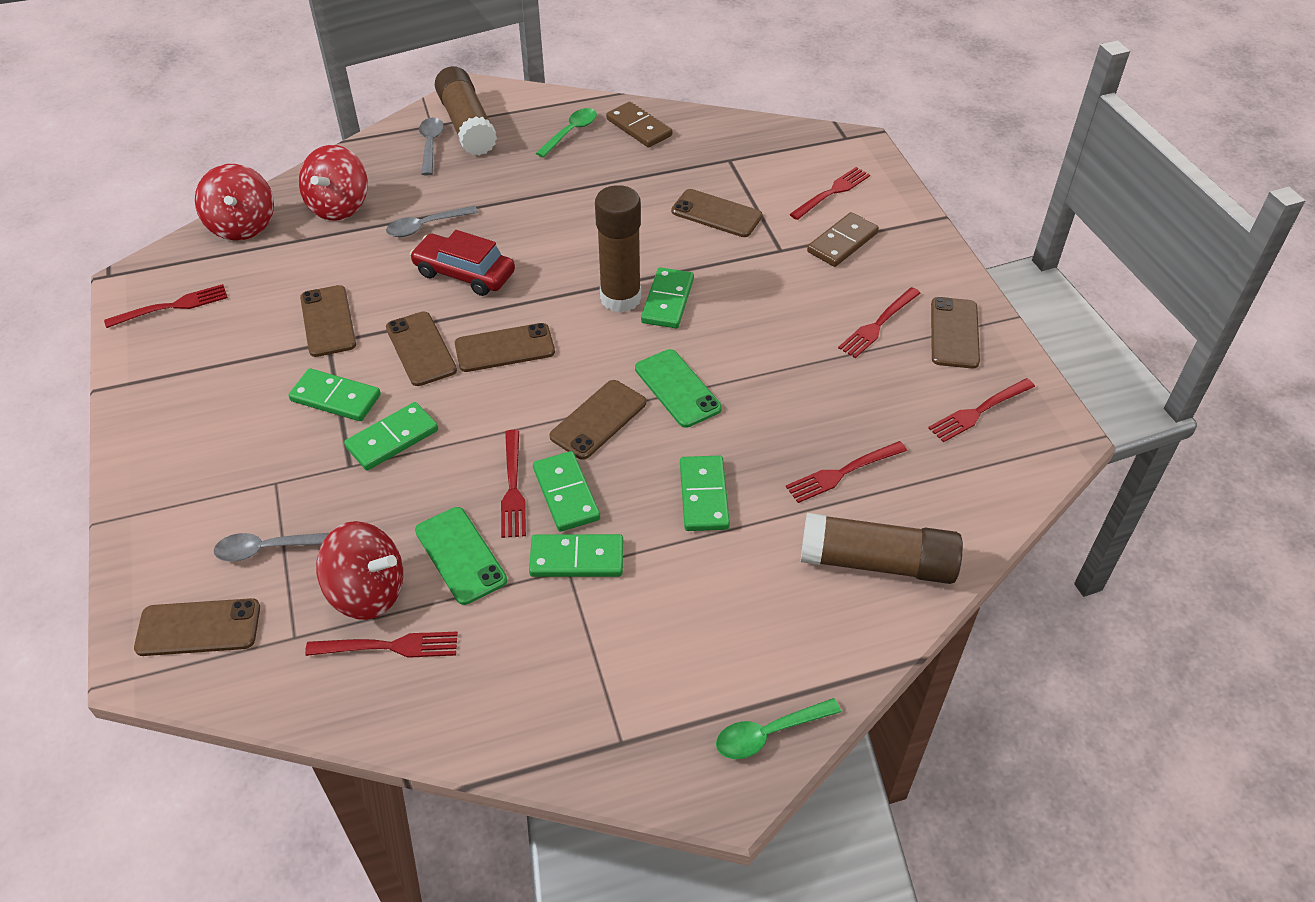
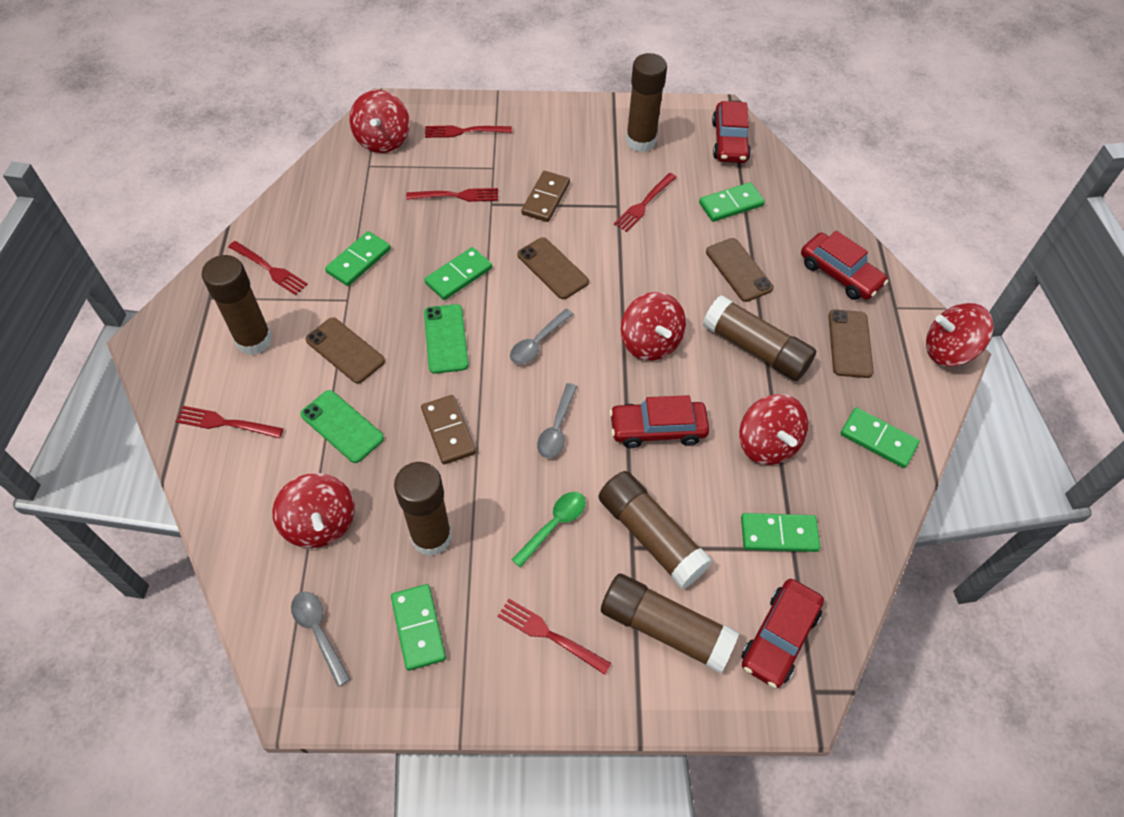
brown glue stick: [435,66,497,156] [595,185,641,313] [801,513,963,584] = 3 -> [202,255,272,355] [394,462,452,556] [598,471,713,589] [601,574,739,673] [626,53,667,152] [703,295,816,381] = 6
brown phone: [134,598,260,656] [300,285,356,357] [386,311,457,386] [455,323,555,372] [550,380,646,460] [671,189,762,237] [931,297,980,369] = 7 -> [305,317,385,383] [517,237,589,299] [706,238,773,302] [829,309,874,378] = 4
green spoon: [536,108,597,158] [716,698,841,759] = 2 -> [511,492,586,568] = 1
red car: [410,230,515,296] = 1 -> [609,395,709,448] [712,101,751,163] [742,579,824,688] [801,231,888,300] = 4
red fork: [104,284,228,328] [305,632,458,658] [501,430,526,538] [786,441,907,503] [789,167,870,220] [838,287,921,358] [928,378,1035,442] = 7 -> [175,406,284,438] [229,241,308,295] [406,188,498,202] [425,126,512,138] [497,599,612,675] [614,173,677,232] = 6
red spinning top: [195,164,274,241] [299,145,368,221] [316,521,403,620] = 3 -> [273,473,355,548] [349,90,410,153] [621,292,686,361] [739,394,808,465] [926,303,994,367] = 5

